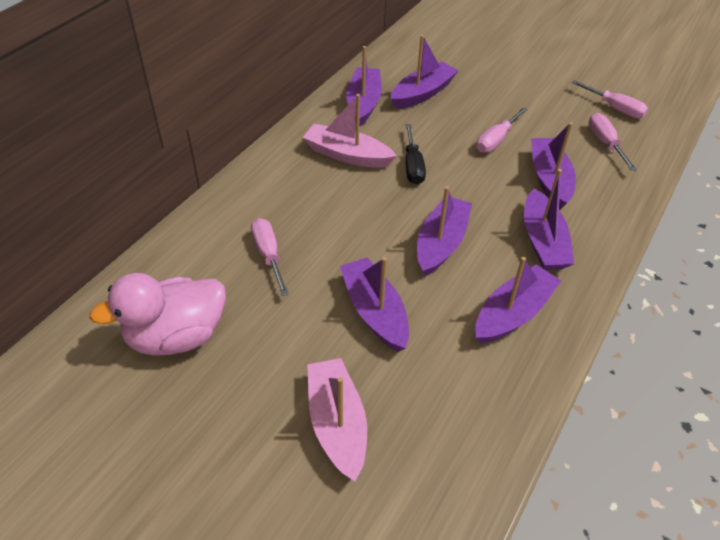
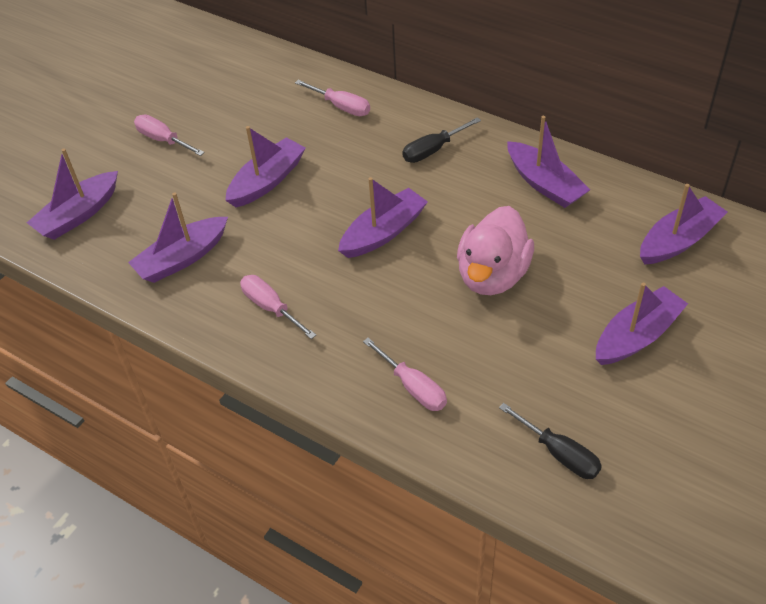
black screwdriver: [405,124,426,185] = 1 -> [402,117,481,163] [499,403,602,479] = 2
pink boat: [303,94,397,168] [307,358,367,482] = 2 -> none = 0

